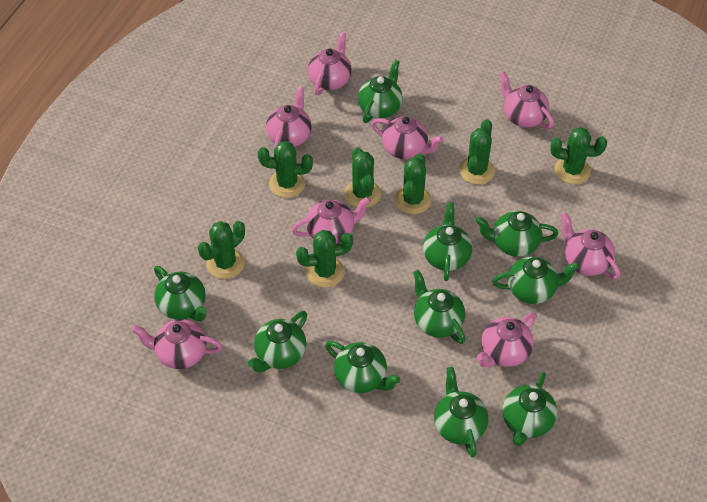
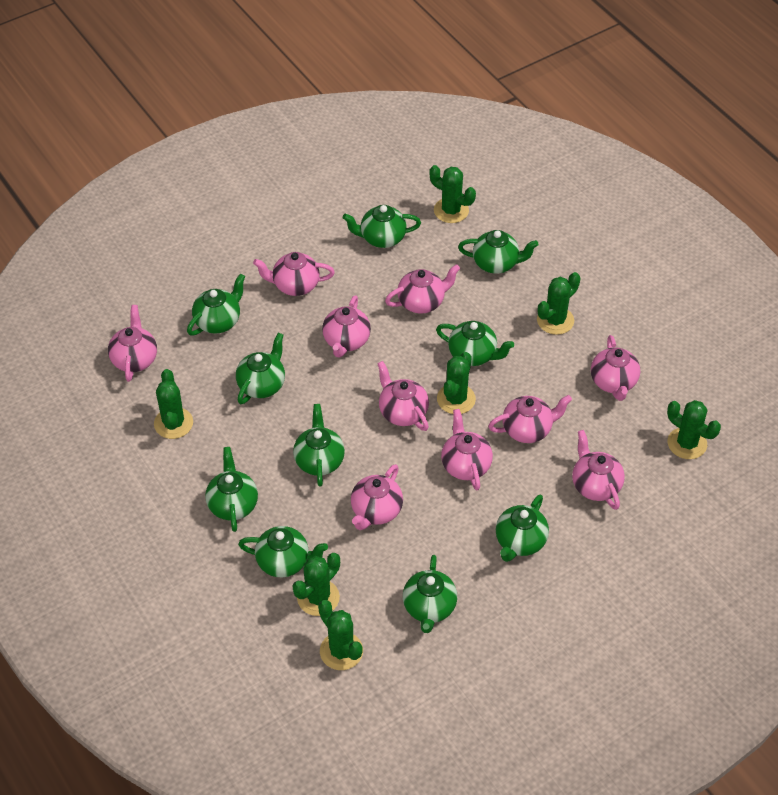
pink teapot: [132,319,222,369] [266,86,312,149] [292,197,371,244] [308,32,352,95] [371,116,443,159] [476,312,537,367] [499,71,554,129] [561,212,620,280] = 8 -> [108,305,157,382] [253,252,335,296] [322,295,371,358] [351,464,403,530] [377,361,429,431] [385,264,460,314] [441,409,493,490] [488,395,572,443] [572,430,625,510] [591,335,640,401] = 10

